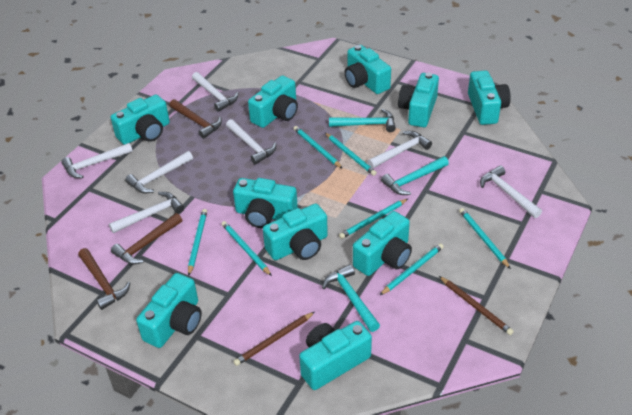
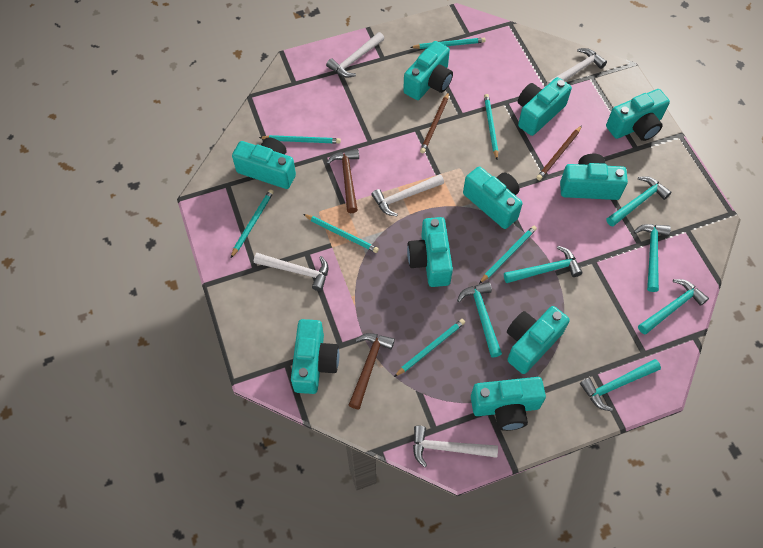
brown hammer: [78,248,130,310] [111,213,182,264] [169,99,222,139] = 3 -> [326,149,359,213] [349,333,395,409] = 2
turquoise hammer: [322,264,380,332] [329,109,396,132] [381,156,449,195] = 3 -> [457,282,502,357] [504,246,582,283] [580,359,661,411] [606,176,672,227] [634,224,671,292] [638,279,709,335] = 6
white hammer: [61,143,133,178] [109,192,184,233] [125,151,193,193] [192,72,238,112] [226,119,276,164] [367,131,432,168] [480,165,542,218] = 7 -> [254,253,328,291] [326,32,384,77] [371,174,444,216] [413,426,498,467] [547,48,607,85] = 5

